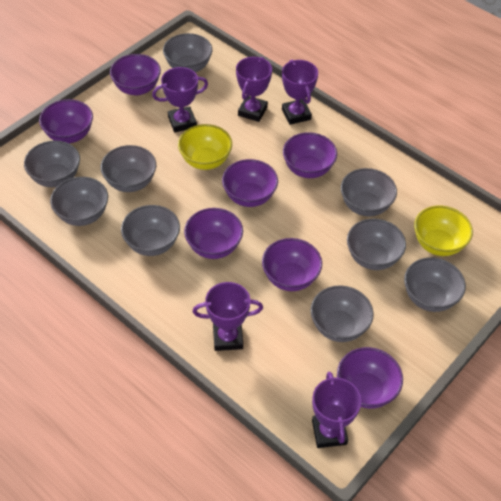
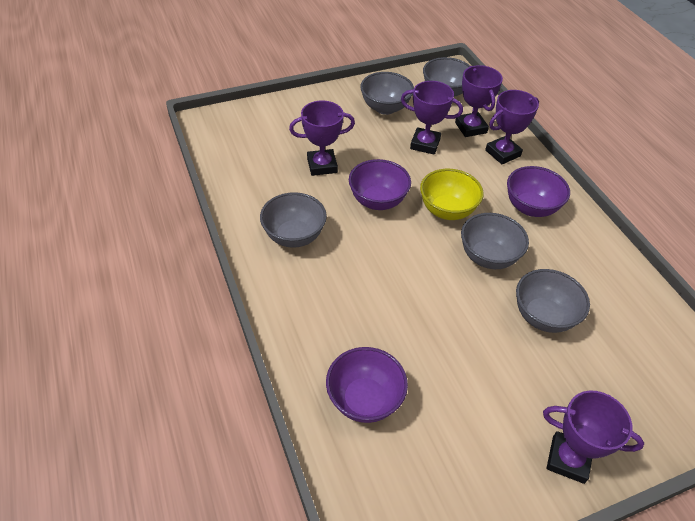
grey bowl: [24,141,80,187] [50,177,108,226] [101,145,156,192] [121,205,180,256] [163,33,212,72] [311,285,374,342] [341,168,397,217] [347,219,406,270] [404,258,466,312] = 9 -> [260,192,327,248] [360,72,414,115] [423,57,470,97] [461,213,529,269] [516,269,590,333] = 5
purple bowl: [39,99,93,143] [110,54,161,95] [184,208,243,259] [222,159,278,207] [262,238,322,291] [283,132,337,178] [337,347,403,409] = 7 -> [326,347,408,423] [349,159,411,210] [507,166,570,217] = 3
yellow bowl: [178,124,232,170] [414,205,473,256] = 2 -> [420,169,484,220] = 1

